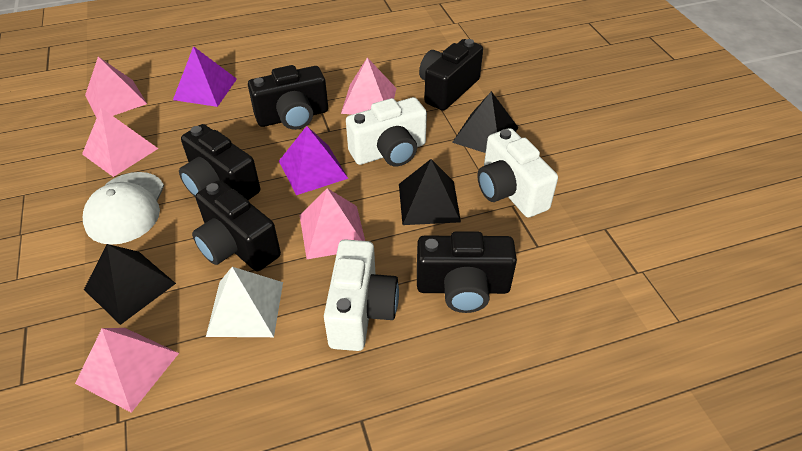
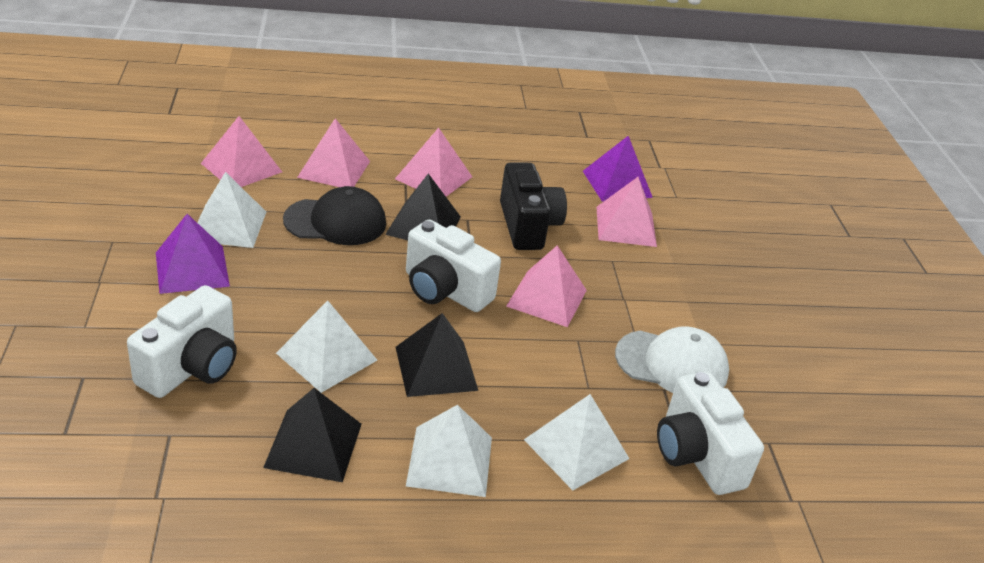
black camera: [179,124,260,200] [192,180,281,271] [248,65,328,130] [417,231,517,313] [419,39,483,111] = 5 -> [500,162,567,250] = 1
black cap: none = 0 -> [283,186,386,245] = 1
white pyramid: [206,267,283,337] = 1 -> [197,172,266,248] [276,301,377,393] [406,405,492,497] [524,394,630,490] = 4

